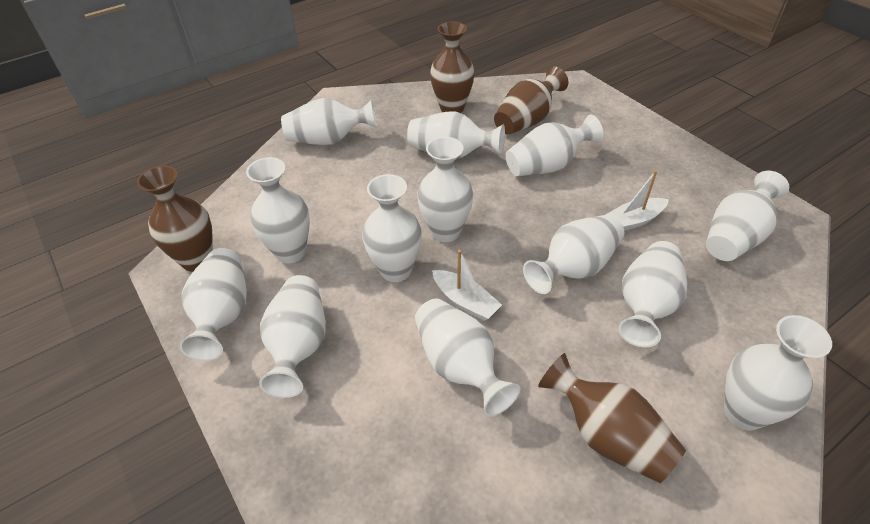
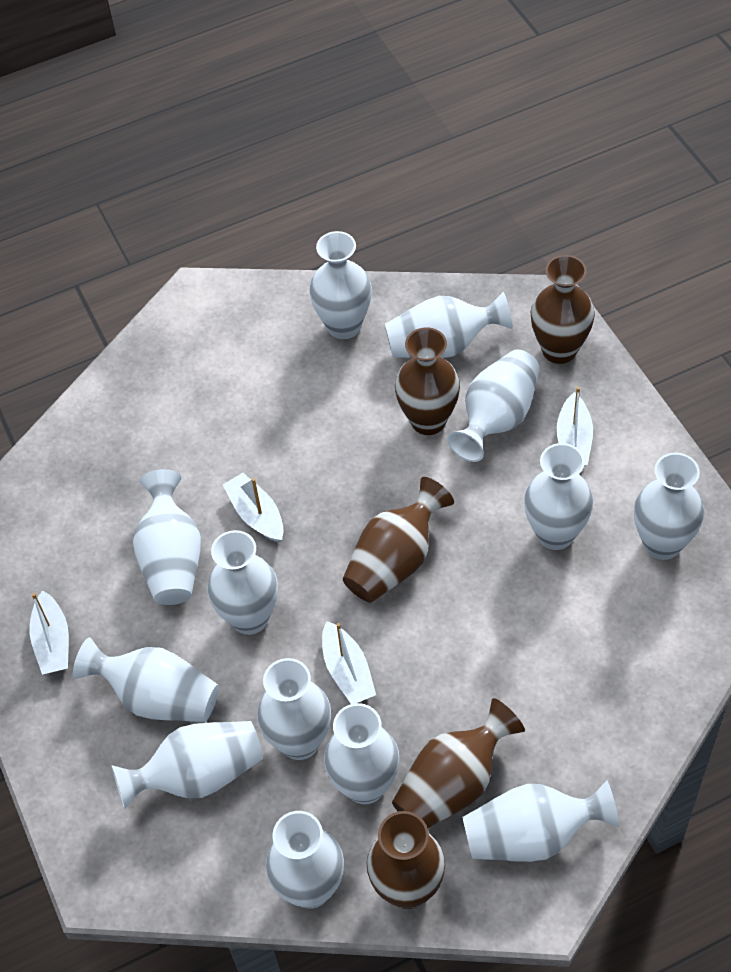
brown vase: [137,166,213,272] [430,21,475,113] [494,66,569,135] [538,353,686,483] = 4 -> [343,477,454,603] [367,811,445,909] [392,698,525,828] [395,327,460,435] [531,255,595,364] = 5
white boat: [432,250,502,321] [606,170,669,231] = 2 -> [29,590,69,675] [223,473,284,543] [322,621,376,704] [557,387,593,466] = 4

